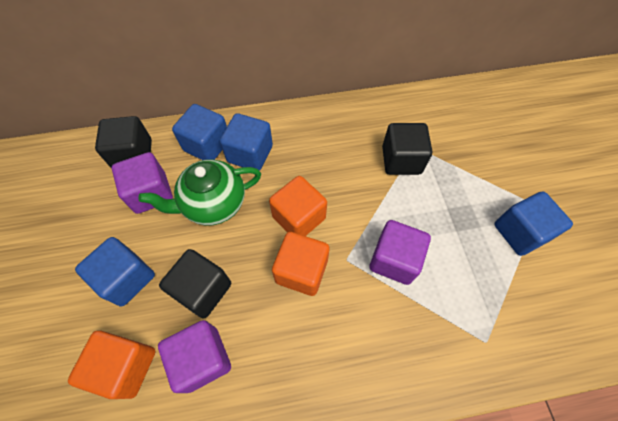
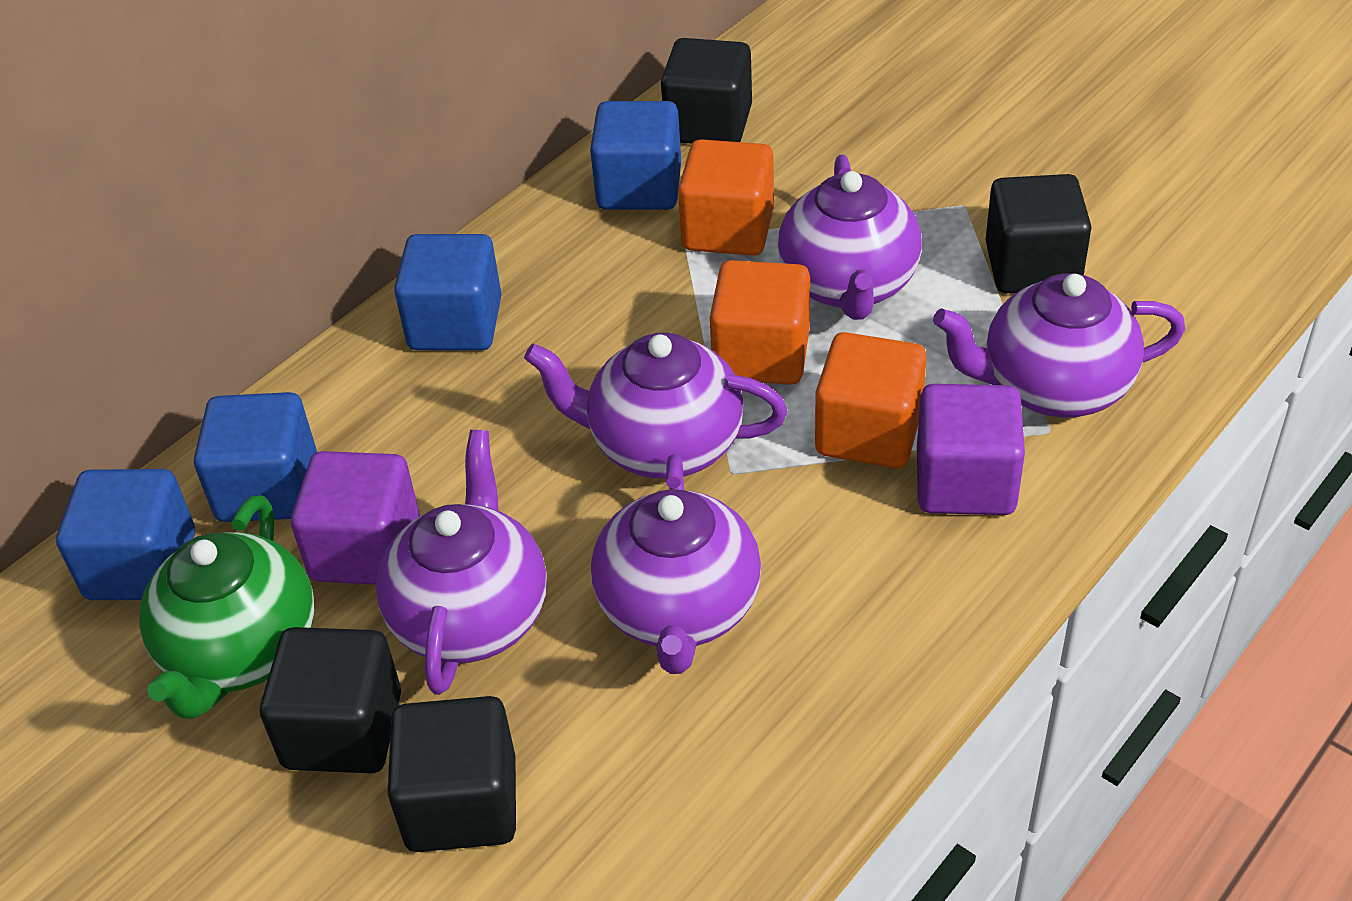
black cube: [95,116,152,169] [159,249,231,318] [382,123,432,175] = 3 -> [260,627,401,773] [387,696,516,852] [661,38,752,144] [986,174,1091,293] = 4
purple cube: [112,152,173,214] [158,320,231,393] [370,220,431,285] = 3 -> [291,451,420,585] [917,384,1025,515] = 2
purple teapot: none = 0 -> [376,430,547,695] [524,333,787,479] [591,454,761,674] [778,155,922,320] [933,273,1185,418] = 5

